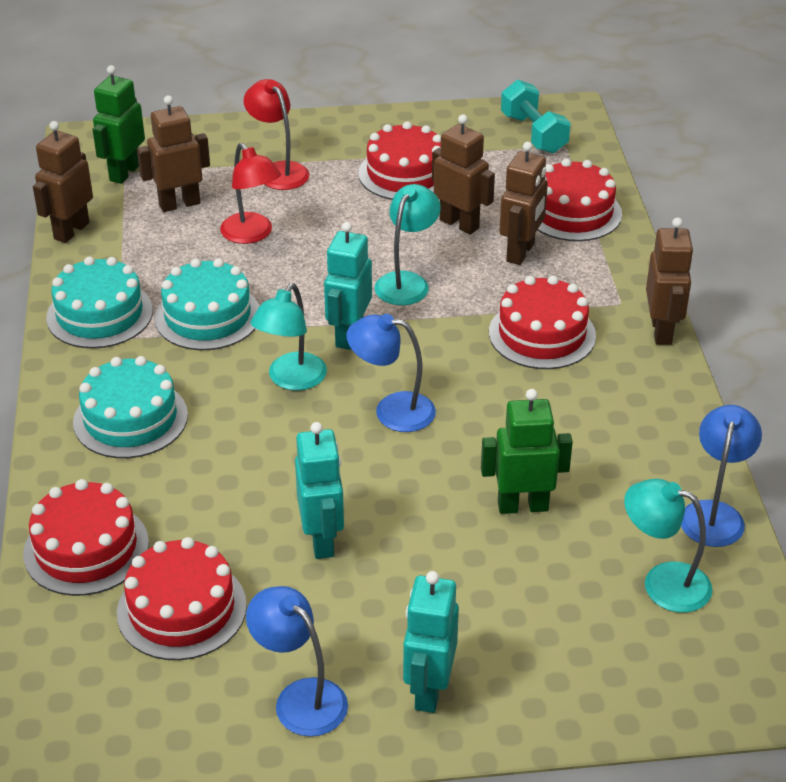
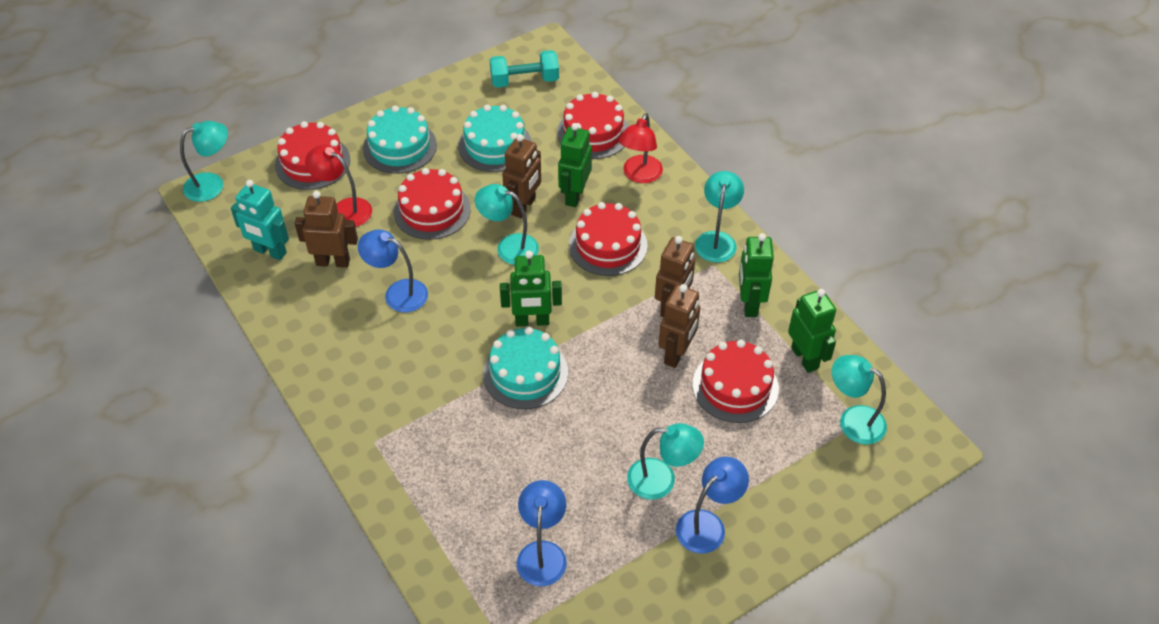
brown robot: [33,121,93,243] [137,95,210,212] [432,114,495,235] [499,142,548,265] [646,218,694,345] = 5 -> [295,191,358,268] [502,134,541,218] [655,236,695,318] [658,284,700,368] = 4
green robot: [93,65,145,184] [481,389,573,514] = 2 -> [500,251,562,326] [558,123,592,207] [739,233,774,317] [788,289,836,373] = 4
turquoise lamp: [250,283,327,391] [374,184,441,305] [624,479,713,613] = 3 -> [180,121,228,202] [474,184,539,265] [627,423,704,500] [695,171,744,263] [832,355,887,445] = 5
turquoise robot: [295,422,344,559] [324,222,372,350] [403,571,459,713] = 3 -> [231,180,289,260] = 1

